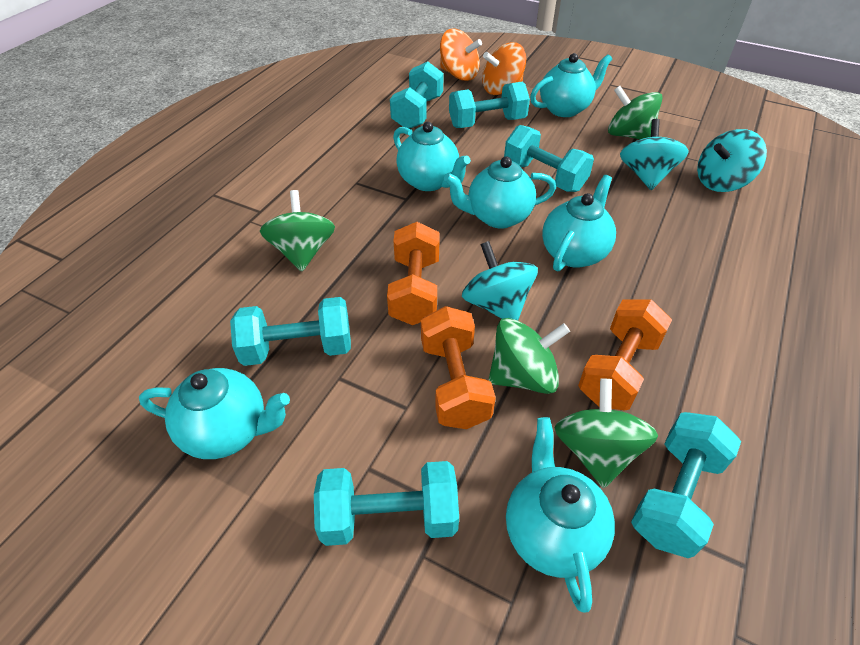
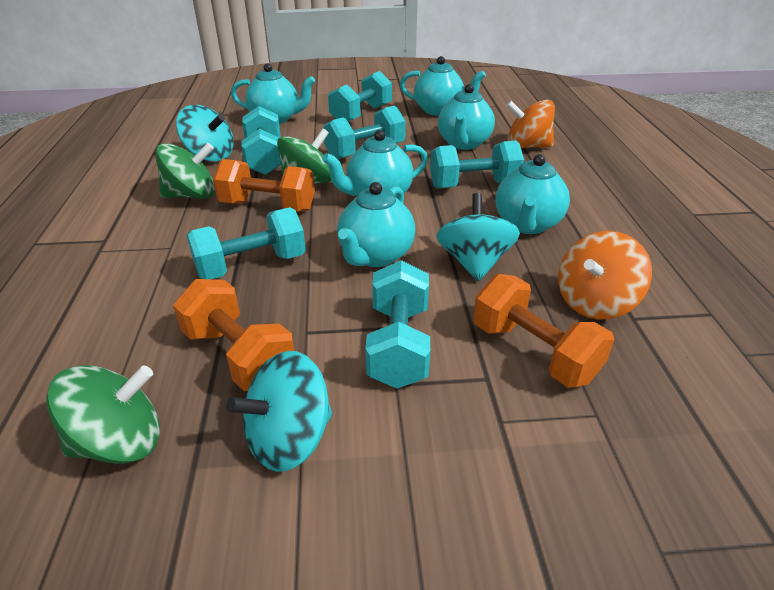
green spinning top: [260,190,335,271] [488,318,570,394] [554,379,658,488] [608,86,663,139] = 4 -> [46,365,160,464] [155,143,215,199] [277,128,331,184] = 3

